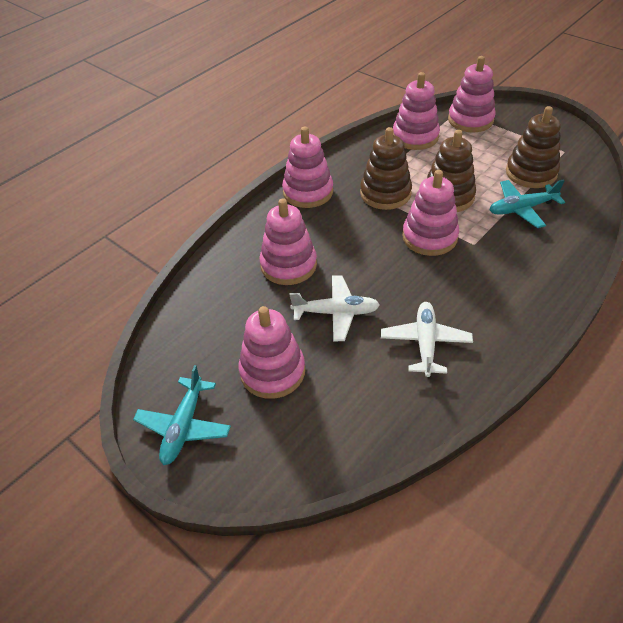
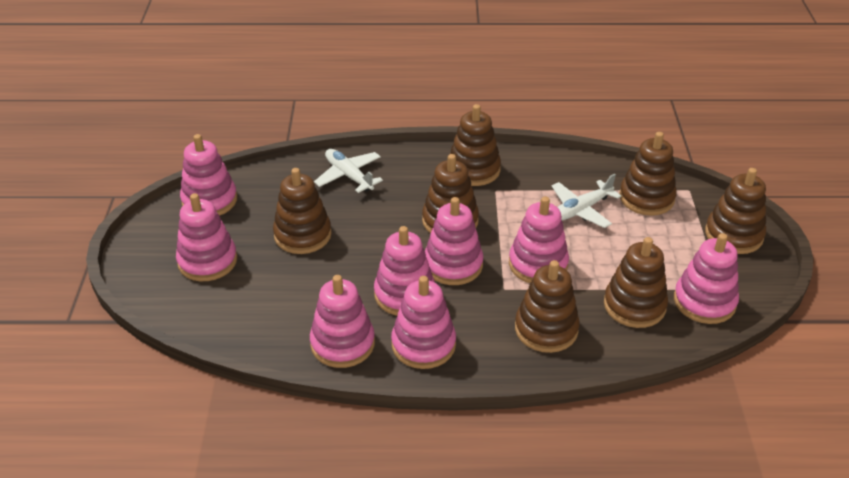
brown stacking toy: [360,127,412,210] [427,130,476,212] [506,106,561,188] = 3 -> [273,168,332,254] [422,154,479,234] [450,104,501,186] [515,260,580,353] [604,237,668,328] [619,132,677,216] [705,168,766,254] = 7
pink stacking toy: [239,306,305,399] [260,198,317,285] [282,127,333,208] [393,72,440,150] [402,170,459,256] [448,56,496,132] = 6 -> [176,193,237,281] [180,134,237,216] [310,275,375,368] [374,226,435,316] [391,276,456,369] [425,197,484,285] [509,196,569,283] [674,233,739,324] = 8
turquoise plane: [133,365,231,465] [490,179,565,228] = 2 -> none = 0

